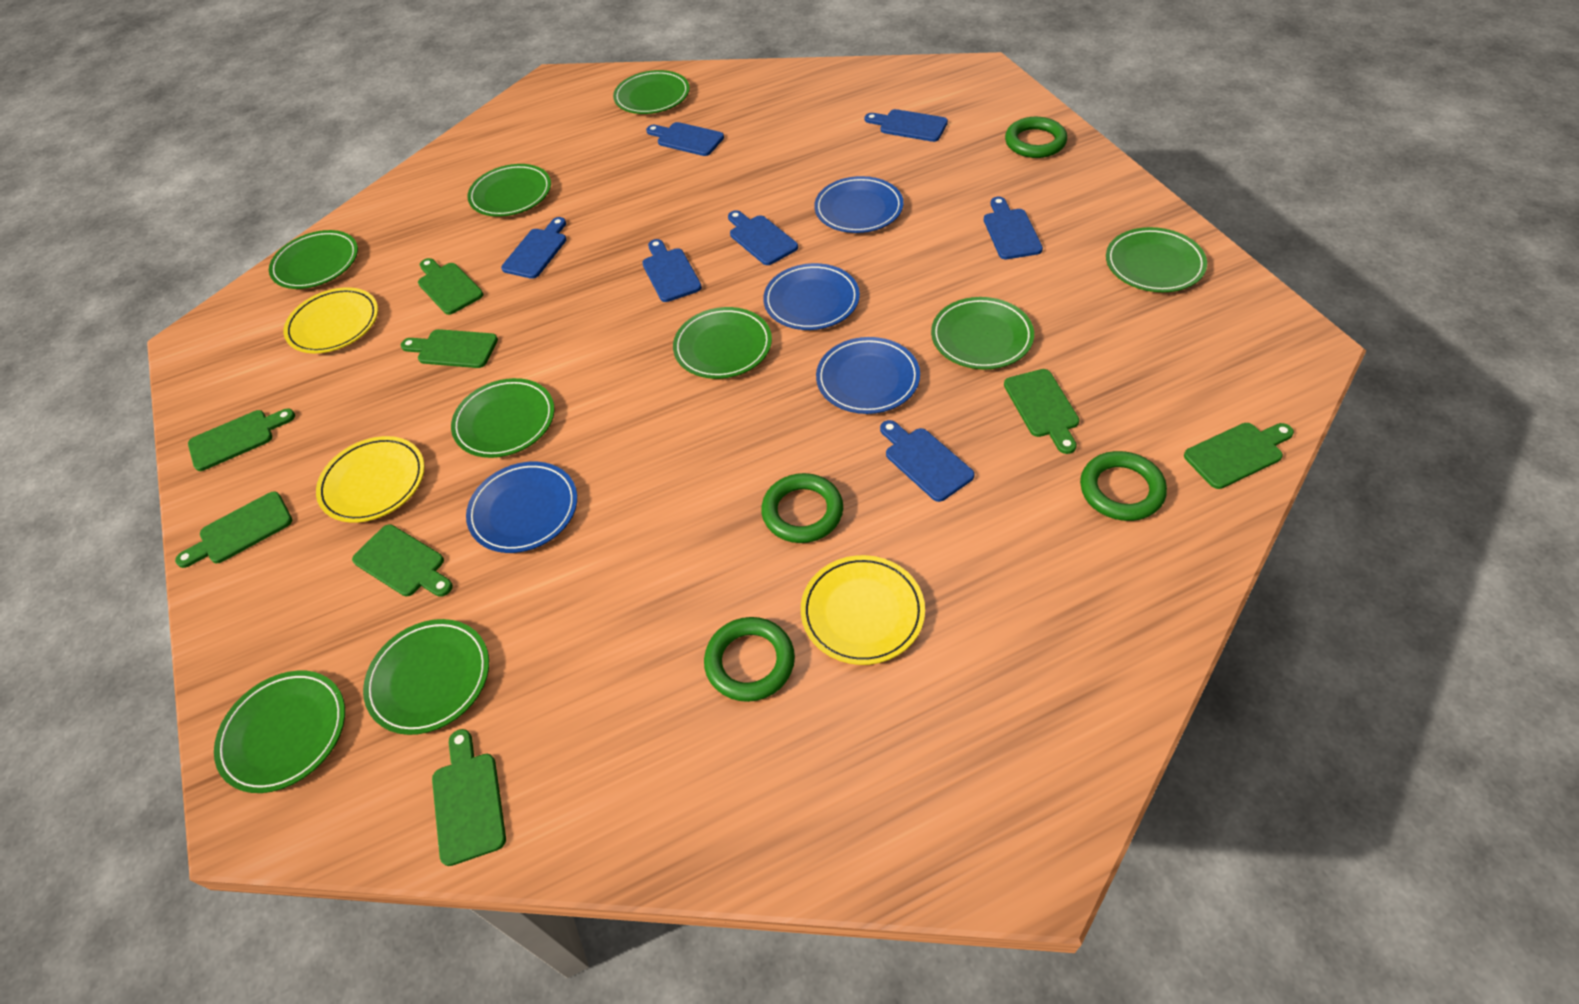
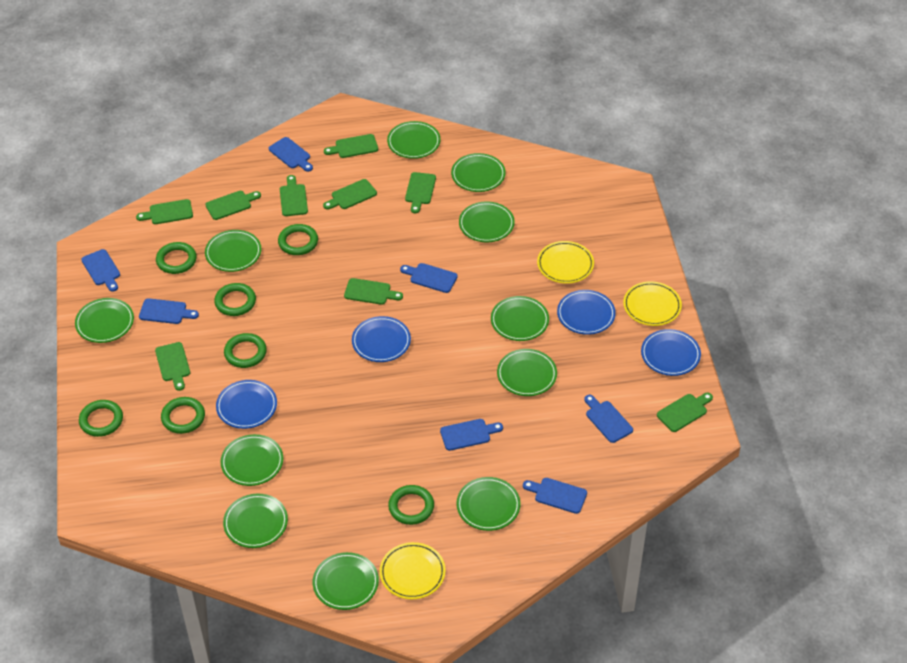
green cutting board: [175,491,292,568] [188,409,295,471] [352,524,453,597] [401,329,498,368] [418,258,483,315] [432,729,506,866] [1004,369,1079,454] [1184,423,1294,489] = 8 -> [136,199,193,224] [155,342,190,391] [205,191,261,220] [280,175,308,216] [323,179,377,210] [324,134,378,158] [344,278,403,305] [405,172,436,213] [657,393,713,432] = 9
green plate: [214,671,345,793] [269,230,358,289] [363,619,489,735] [451,378,554,458] [467,164,551,217] [613,70,690,114] [673,307,772,379] [931,297,1034,369] [1106,227,1207,292] = 9 -> [75,298,134,343] [205,230,261,272] [221,434,283,486] [223,494,288,548] [313,552,379,610] [387,121,441,159] [451,153,506,192] [456,477,521,531] [459,202,515,242] [491,296,549,341] [497,349,557,396] = 11
green ring: [704,617,795,702] [761,473,843,543] [1005,117,1067,158] [1080,451,1167,521] = 4 -> [79,400,123,437] [156,242,197,274] [161,397,205,434] [214,283,256,316] [224,333,267,368] [278,224,318,255] [388,485,434,525] = 7

